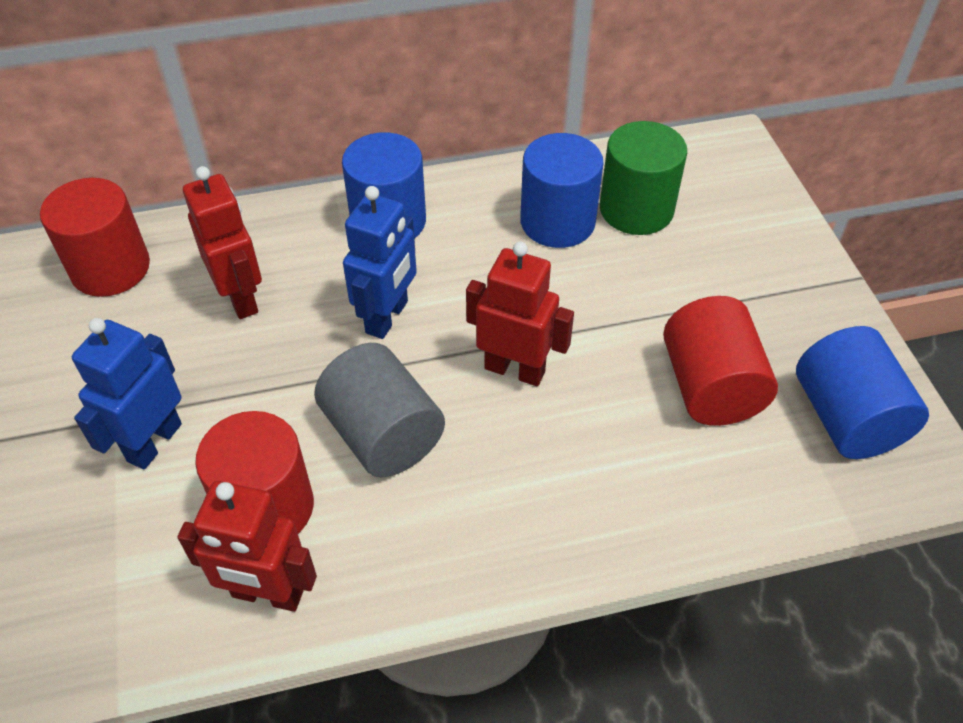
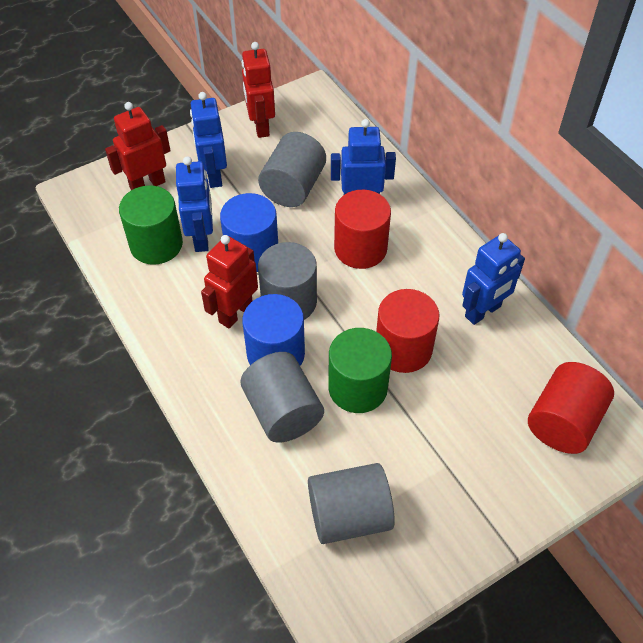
blue cylinder: [342,132,426,239] [520,133,604,248] [796,326,929,459] = 3 -> [220,193,278,272] [242,294,305,366] = 2
blue robot: [72,318,182,469] [343,186,417,339] = 2 -> [176,157,213,252] [190,92,227,188] [331,119,396,195] [462,233,525,325] = 4
green cylinder: [600,121,687,235] = 1 -> [119,186,183,265] [328,328,392,413] = 2
grey cylinder: [314,343,445,477] = 1 -> [240,352,324,443] [258,132,326,207] [258,242,317,320] [308,463,395,544] = 4

